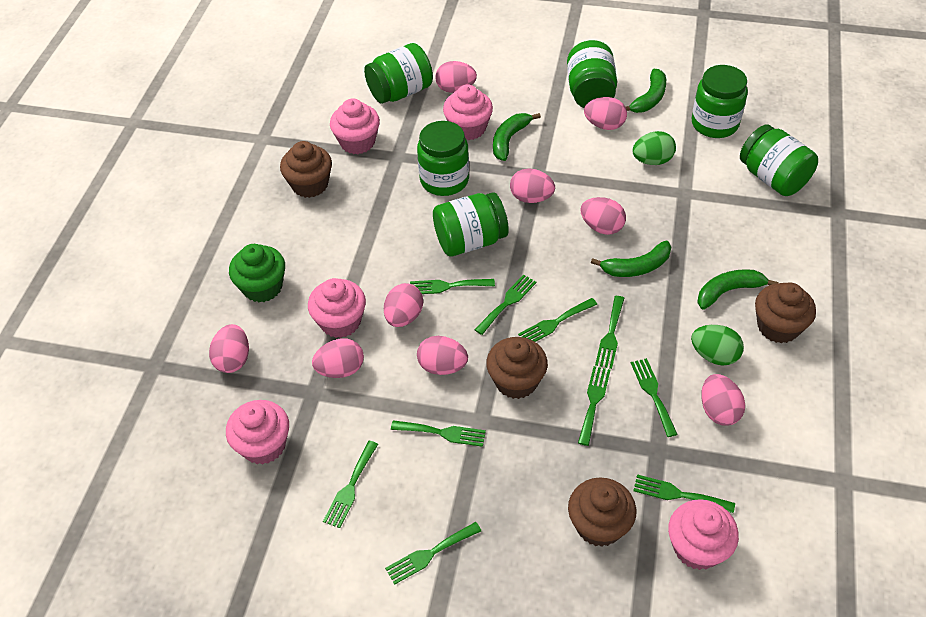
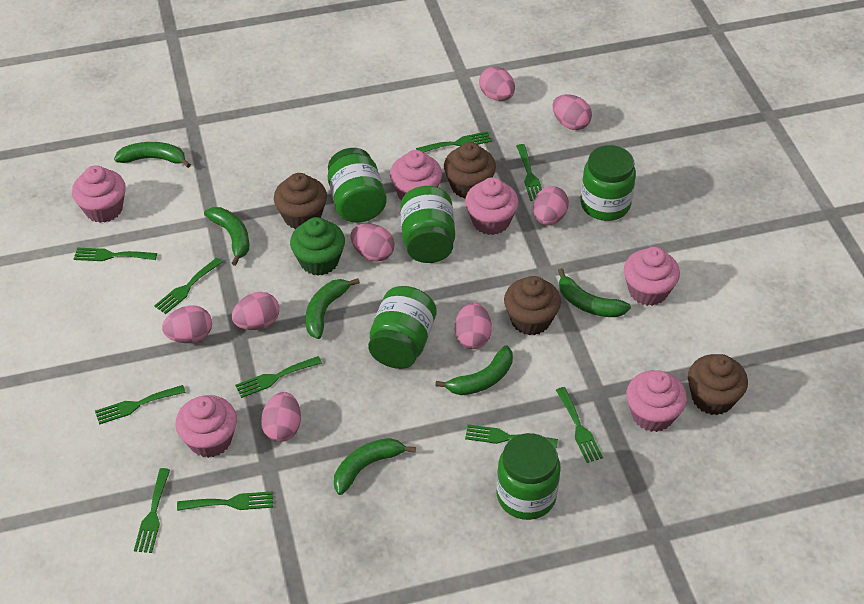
green banana: [493,113,541,161] [591,241,671,277] [626,69,666,113] [697,269,778,310] = 4 -> [114,142,191,168] [204,207,250,266] [305,278,360,339] [334,438,416,495] [435,345,513,395] [558,268,631,317] = 6
green egg: [632,131,676,165] [691,325,744,366] = 2 -> none = 0
green jar: [364,43,433,104] [417,121,469,196] [433,192,509,257] [567,40,617,108] [691,65,748,138] [740,125,818,196] = 6 -> [328,148,387,223] [368,286,436,369] [400,186,455,263] [497,433,560,520] [580,145,636,221] = 5
pink cupcake: [226,400,289,465] [308,278,366,338] [330,98,380,154] [443,85,493,140] [668,499,739,570] = 5 -> [72,165,126,223] [175,395,237,458] [390,150,442,201] [465,177,519,235] [624,247,680,306] [626,370,687,432] = 6
pink egg: [209,324,249,373] [312,338,364,378] [384,283,423,327] [417,336,468,375] [435,61,477,93] [510,168,555,203] [580,197,626,235] [584,97,627,130] [701,374,745,426] = 9 -> [162,305,212,343] [232,292,279,330] [261,392,301,442] [350,224,395,261] [455,303,492,349] [479,66,515,101] [533,186,569,225] [552,94,592,130] = 8

